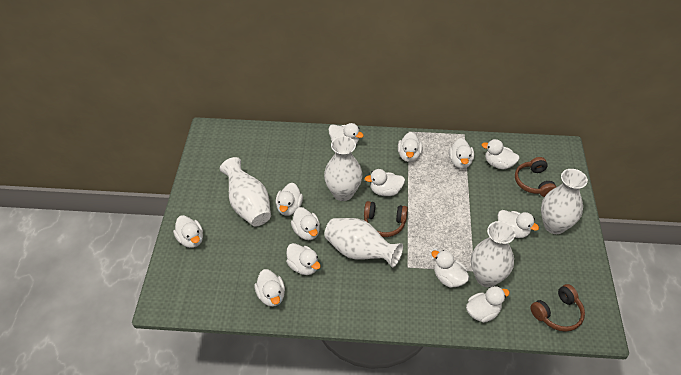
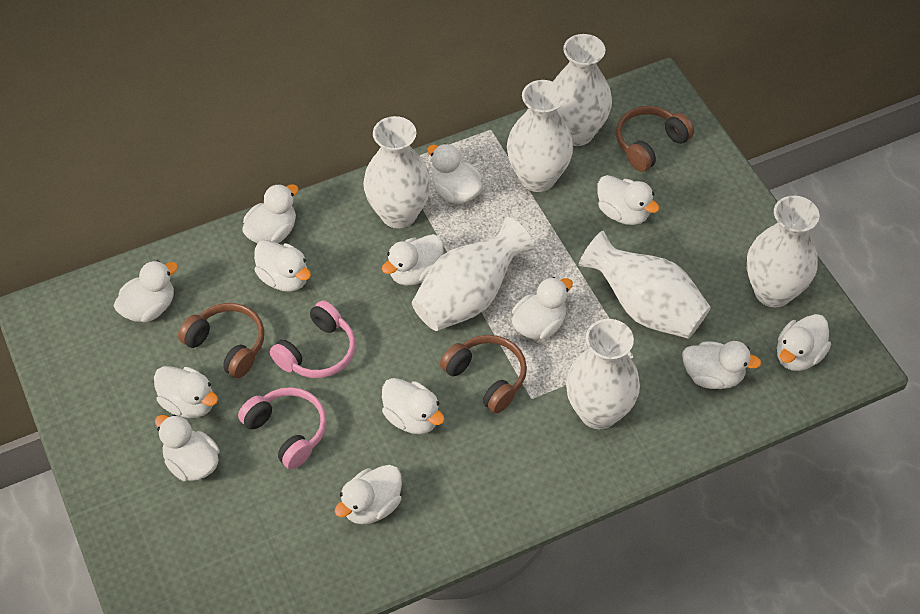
pink headphones: none = 0 -> [238,387,327,469] [270,301,356,378] = 2
white vase: [220,157,271,226] [324,136,362,201] [324,218,403,268] [471,221,516,287] [541,169,588,234] = 5 -> [363,116,431,229] [412,217,535,331] [507,80,573,192] [553,34,612,146] [566,319,640,429] [579,231,711,339] [747,196,819,307] = 7

